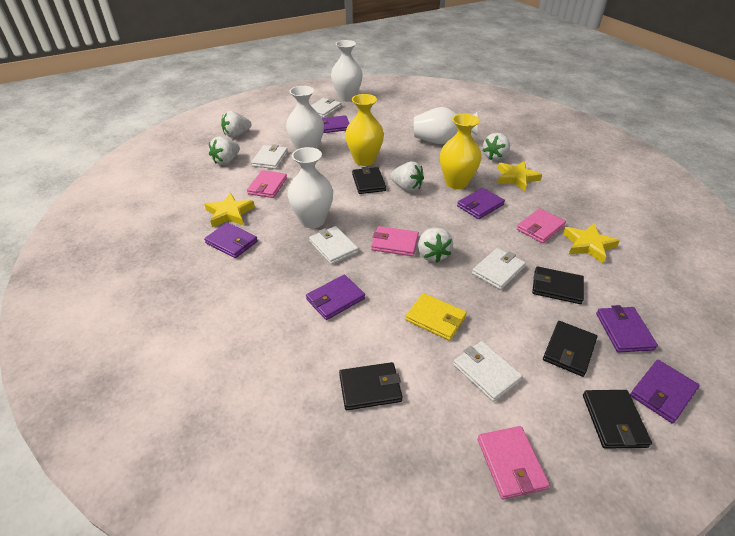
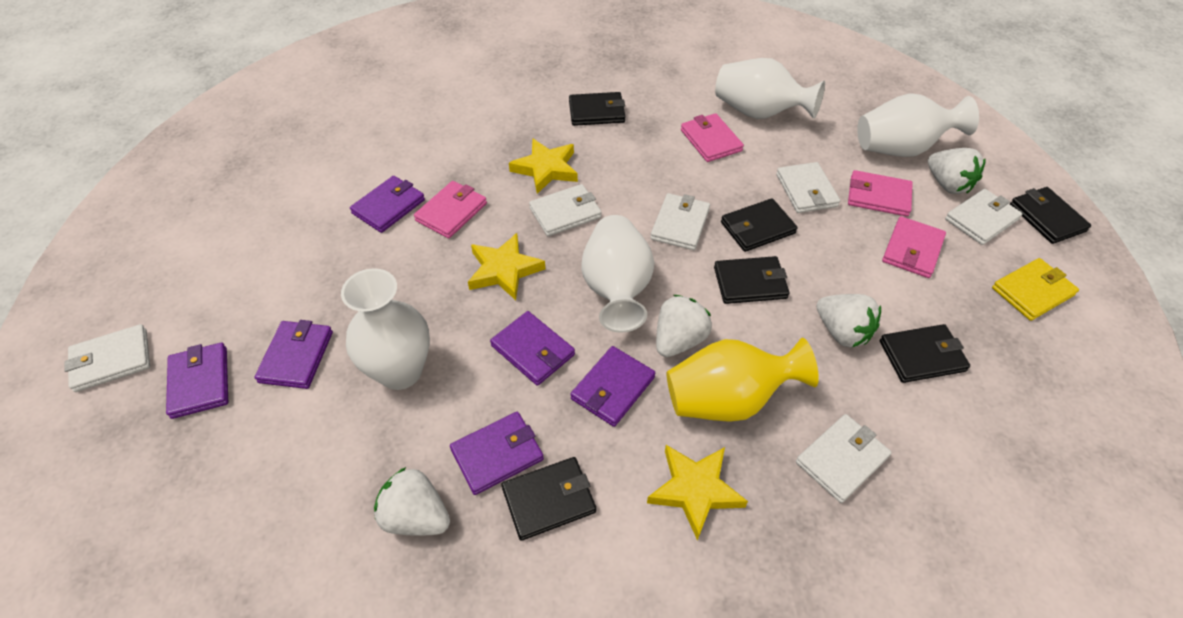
black wallet: [339,362,403,410] [352,167,386,194] [532,266,584,304] [543,321,597,377] [583,390,652,449] = 5 -> [501,457,596,541] [569,92,625,126] [714,256,789,304] [721,198,798,252] [880,324,970,383] [1010,187,1091,244] = 6
white strawberry: [209,137,240,165] [221,111,252,137] [390,162,424,192] [418,228,453,263] [482,133,510,161] = 5 -> [374,467,450,536] [656,295,712,357] [817,294,881,347] [928,148,986,194] = 4
white wallet: [251,144,288,169] [309,226,359,265] [311,98,341,118] [453,341,523,402] [472,248,526,290] = 5 -> [64,324,150,392] [529,184,602,236] [650,193,710,250] [776,162,840,213] [796,414,892,503] [945,189,1023,245] = 6
yellow vase: [345,94,384,166] [440,114,482,189] = 2 -> [666,338,819,422] = 1

